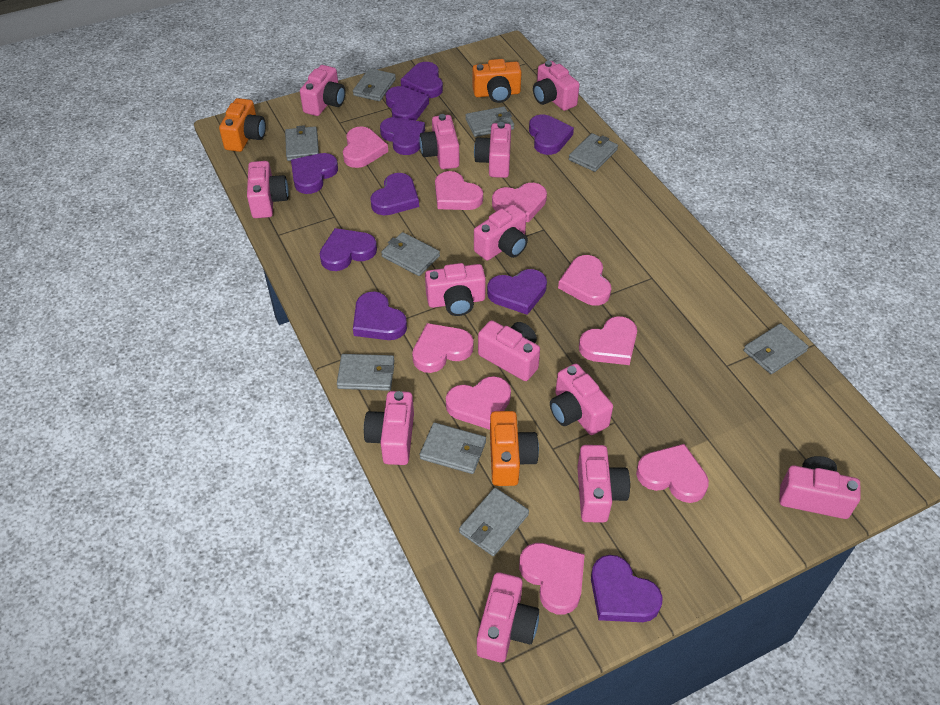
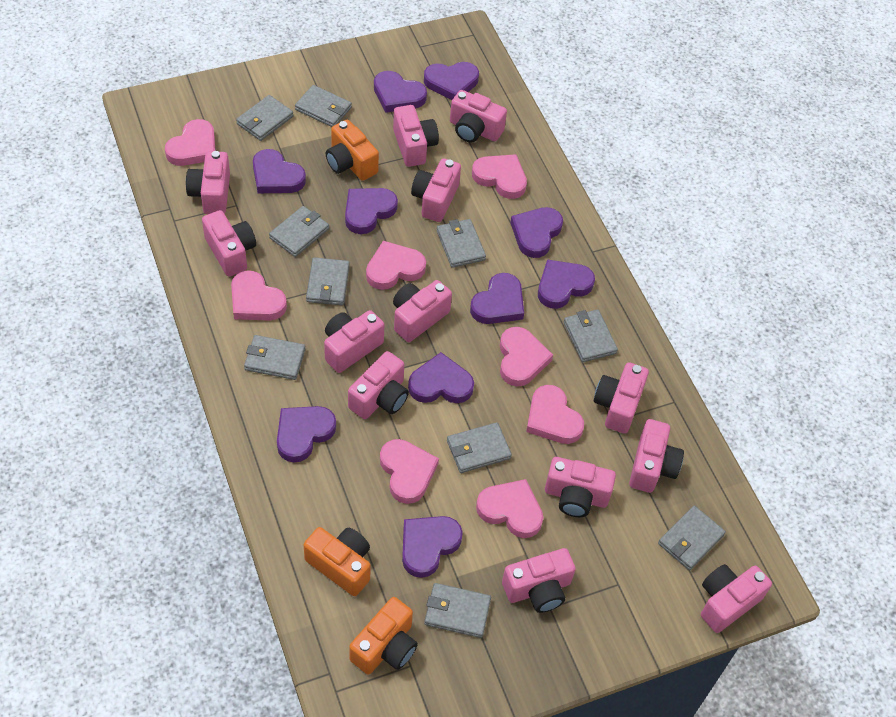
grey wallet: [285,125,319,161] [337,354,394,391] [353,68,396,101] [381,232,440,276] [420,422,486,474] [459,488,529,556] [465,107,514,137] [569,133,618,172] [743,323,809,374] = 9 -> [236,95,293,141] [244,335,306,380] [269,206,329,257] [295,85,352,127] [306,257,350,305] [424,583,491,638] [436,219,486,268] [447,422,512,473] [564,309,618,362] [658,506,726,570] = 10
pink heart: [343,126,388,168] [412,323,473,373] [435,171,483,210] [446,376,511,430] [492,183,547,223] [519,543,585,615] [558,255,611,305] [579,316,637,365] [636,444,709,503] = 9 -> [165,119,215,166] [231,270,287,320] [366,241,426,290] [380,439,439,504] [472,154,527,199] [476,479,543,538] [500,327,553,386] [526,385,584,444] = 8

